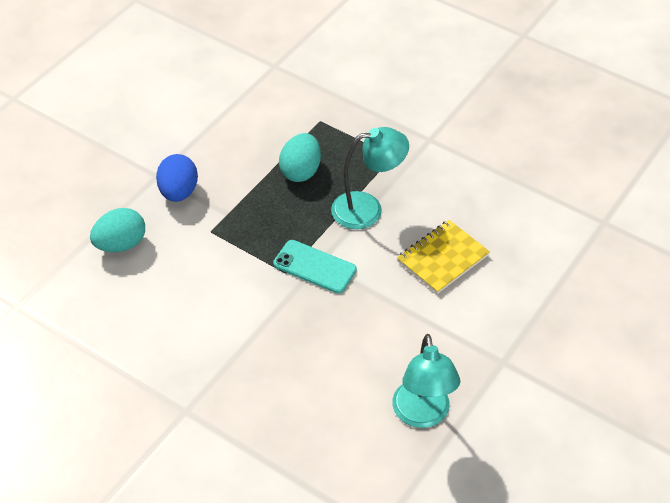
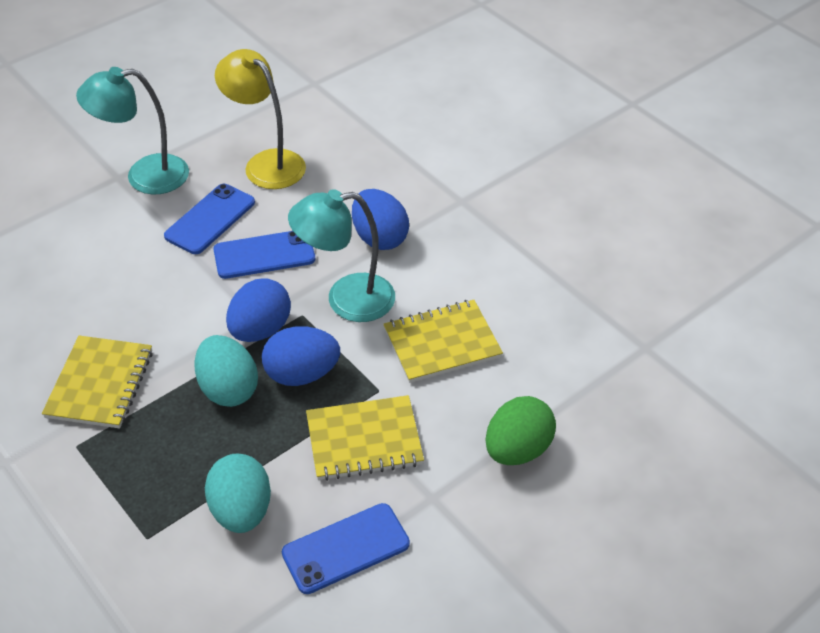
blue egg: [156,154,198,202] = 1 -> [226,278,291,342] [262,326,340,386] [352,189,409,250] = 3
blue phone: none = 0 -> [164,184,255,254] [213,231,315,279] [282,503,410,594] = 3
green egg: none = 0 -> [485,396,556,465] = 1
turquoise phone: [273,240,357,293] = 1 -> none = 0
yellow lamp: none = 0 -> [215,49,306,189] = 1
yellow notebook: [397,220,490,294] = 1 -> [42,335,153,428] [306,395,424,481] [383,300,503,383] = 3

